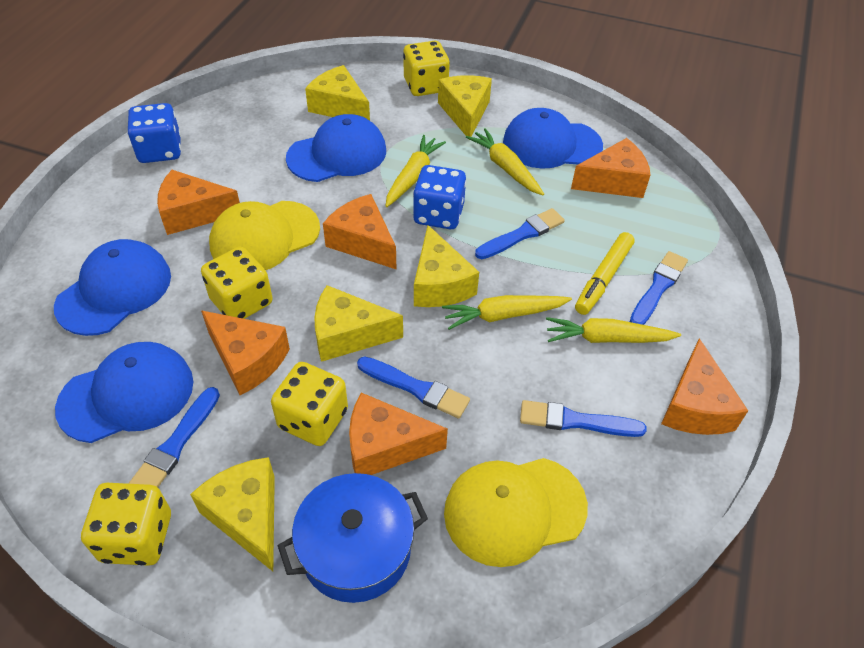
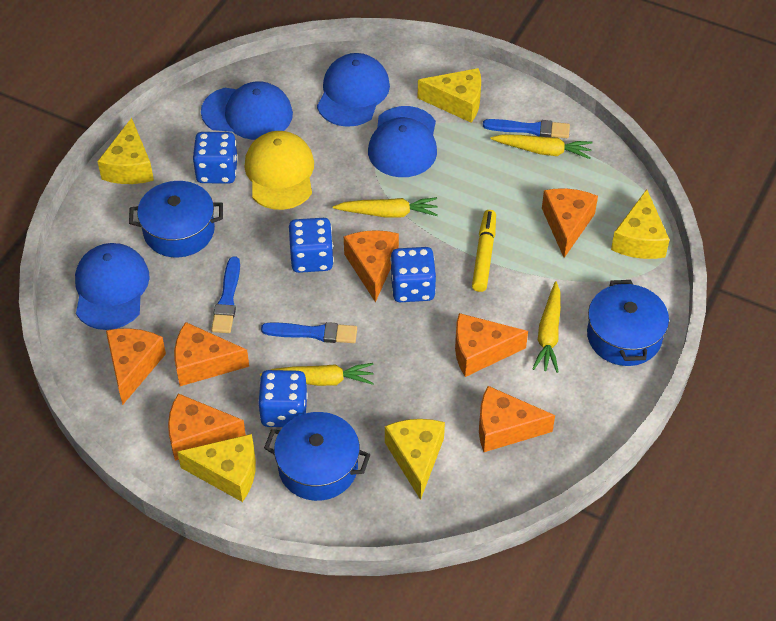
blue brush: [128,387,220,487] [357,356,470,418] [475,208,565,259] [520,400,647,437] [630,251,688,325] = 5 -> [211,256,240,333] [261,322,357,343] [483,119,570,138] = 3
blue dice: [127,103,181,163] [413,165,466,229] = 2 -> [193,132,238,184] [258,370,308,427] [288,218,334,273] [390,247,436,302] = 4
blue pot: [278,473,428,603] = 1 -> [129,181,223,258] [264,412,370,501] [587,280,669,366] = 3
orange cheese: [157,170,240,235] [201,310,290,395] [323,194,396,269] [349,393,448,475] [571,138,651,198] [661,338,748,435] = 6 -> [106,328,166,405] [168,394,246,461] [174,322,249,386] [344,230,399,302] [455,313,528,377] [479,386,555,452] [542,188,598,258] = 7
yellow cap: [209,201,320,270] [444,458,588,567] = 2 -> [244,131,314,210] = 1
yellow dice: [81,483,171,566] [201,247,273,319] [271,362,348,446] [403,41,450,96] = 4 -> none = 0

